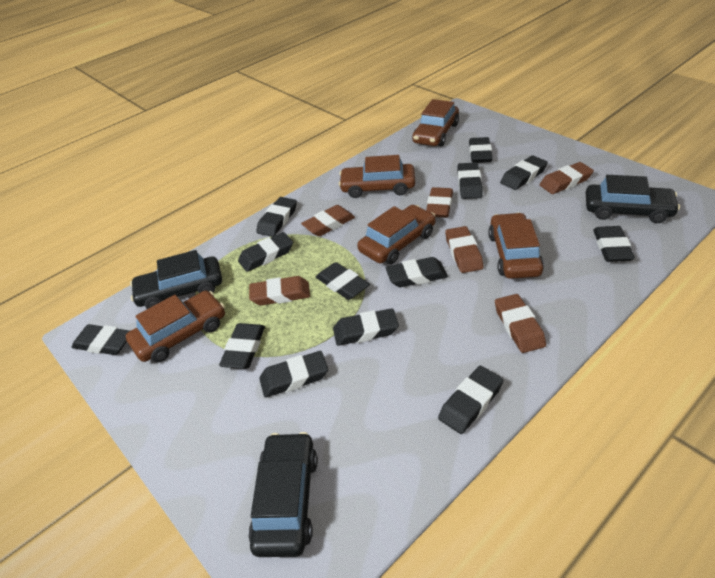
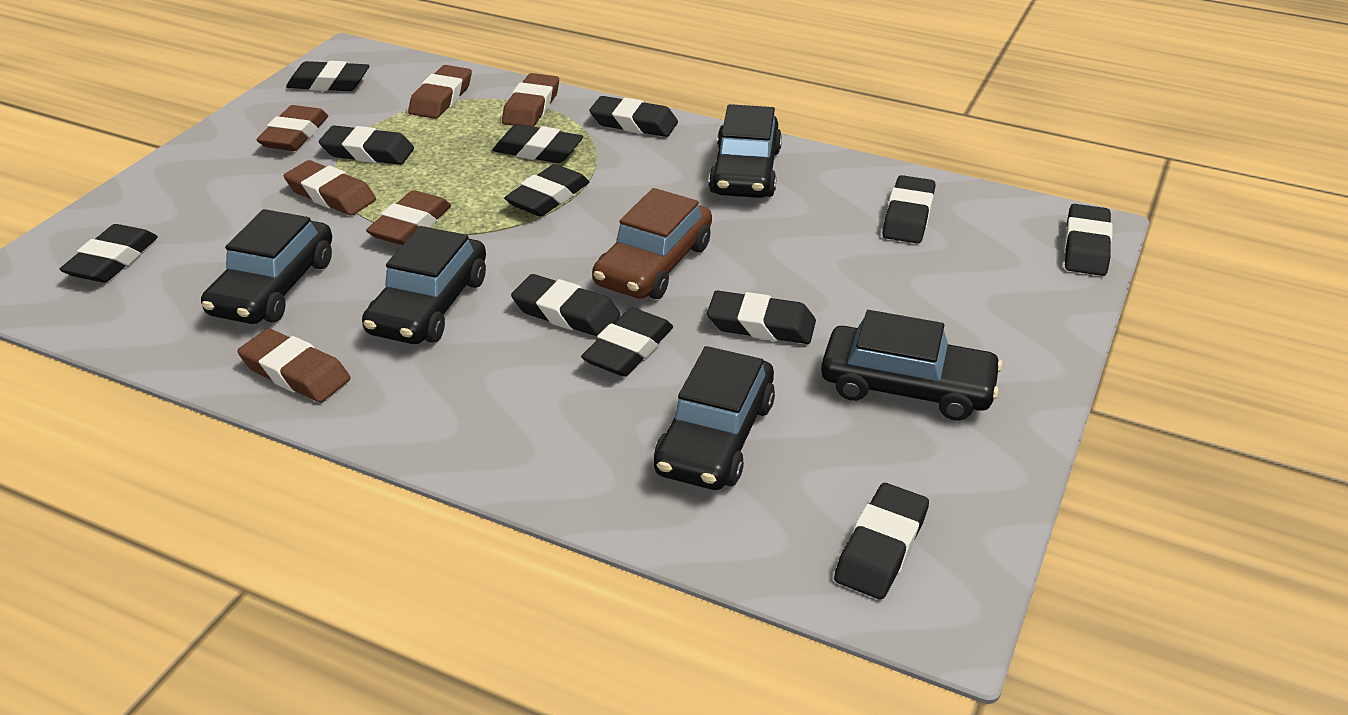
black car: [130,250,222,309] [248,432,318,557] [586,175,680,223] = 3 -> [201,209,332,324] [362,226,486,344] [654,346,775,490] [709,104,782,198] [821,310,1003,421] = 5
black eraser: [71,324,130,355] [219,323,265,369] [238,232,293,272] [256,197,297,237] [259,351,328,398] [316,262,370,300] [333,308,399,346] [386,257,448,287] [438,366,503,434] [457,162,483,199] [469,137,493,163] [500,155,548,190] [593,226,635,262] = 13 -> [60,224,158,283] [286,61,369,91] [319,125,414,165] [493,124,583,163] [504,164,589,217] [511,274,620,336] [581,308,673,377] [589,96,678,137] [707,290,816,344] [834,483,929,599] [882,175,935,244] [1064,204,1112,276] = 12
brown car: [126,291,225,363] [339,155,415,198] [357,205,435,264] [412,99,459,146] [488,213,544,279] = 5 -> [592,188,712,299] = 1

